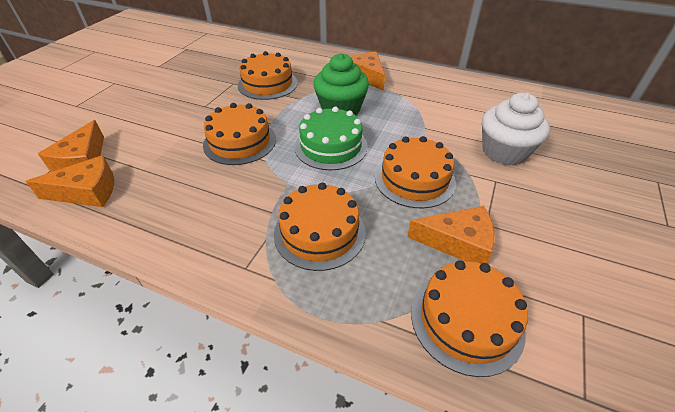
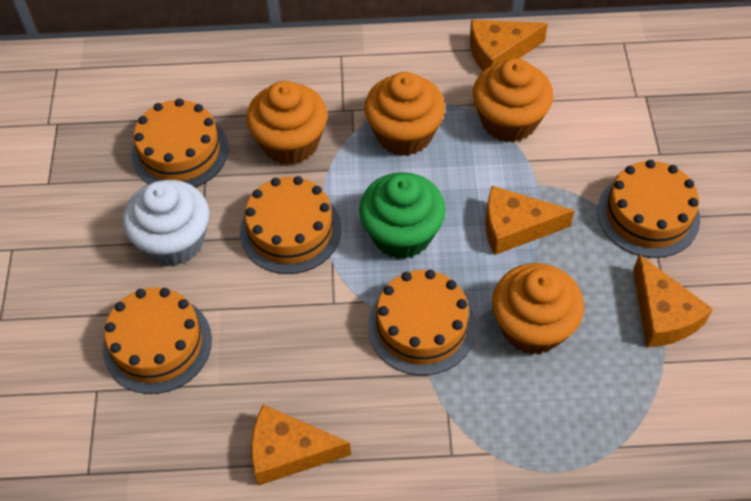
green cake: [295,107,368,170] = 1 -> none = 0
orange cupcake: none = 0 -> [246,81,327,165] [364,72,445,156] [473,58,553,142] [492,263,584,355] = 4

